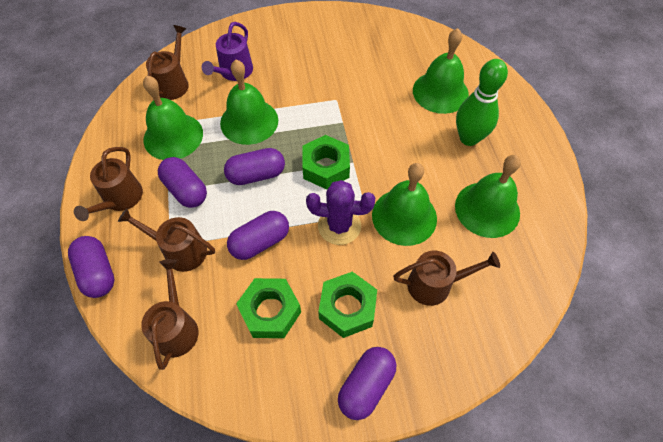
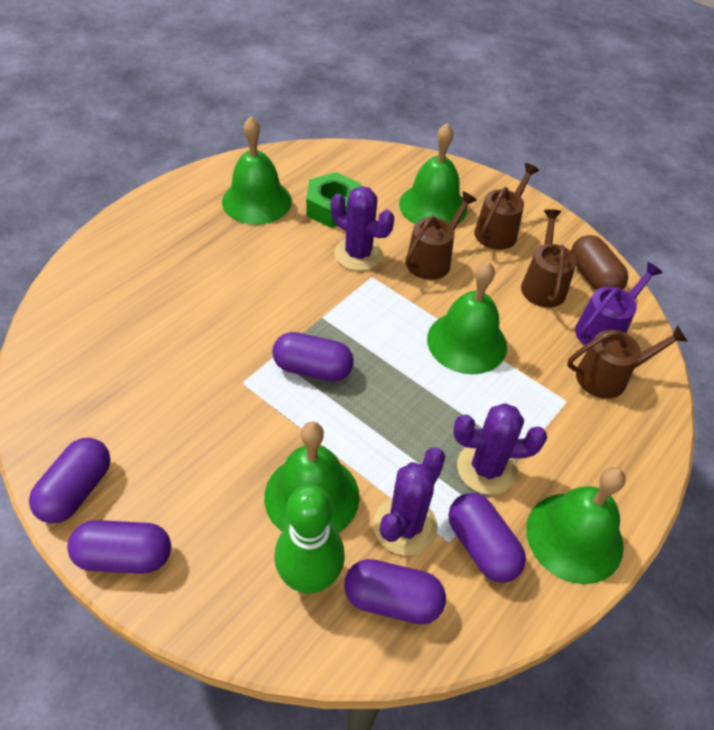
brown capsule: none = 0 -> [571,235,628,290] = 1
brown watering can: [74,147,143,221] [118,208,215,272] [141,259,198,370] [146,25,189,100] [393,251,500,306] = 5 -> [405,191,477,280] [474,163,539,250] [521,209,577,307] [567,325,688,399] = 4
green nut: [236,278,301,338] [302,135,350,189] [318,271,377,338] = 3 -> [306,172,361,228] = 1
purple cactus: [306,180,375,245] = 1 -> [330,186,394,271] [373,447,445,555] [454,403,547,495] = 3

